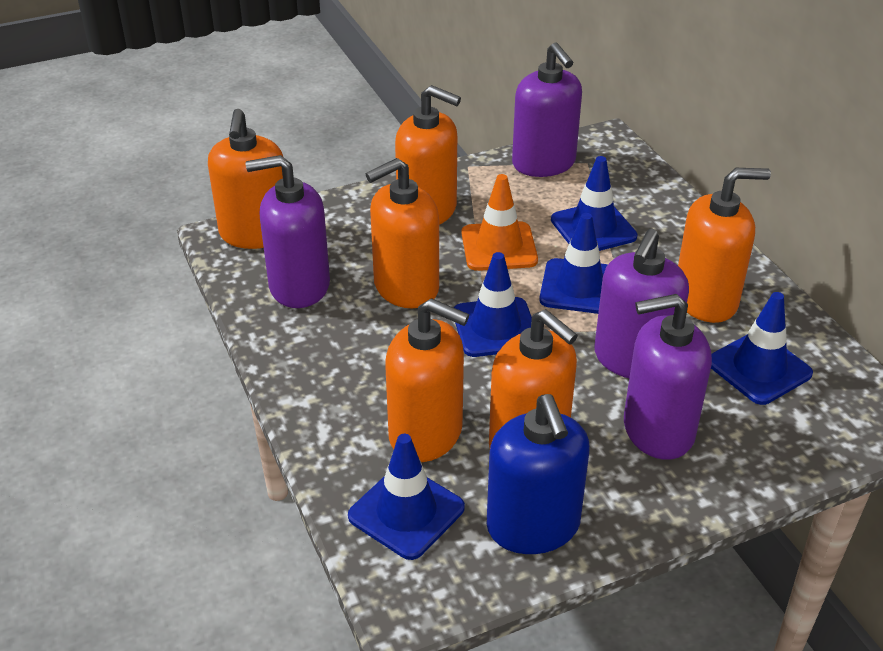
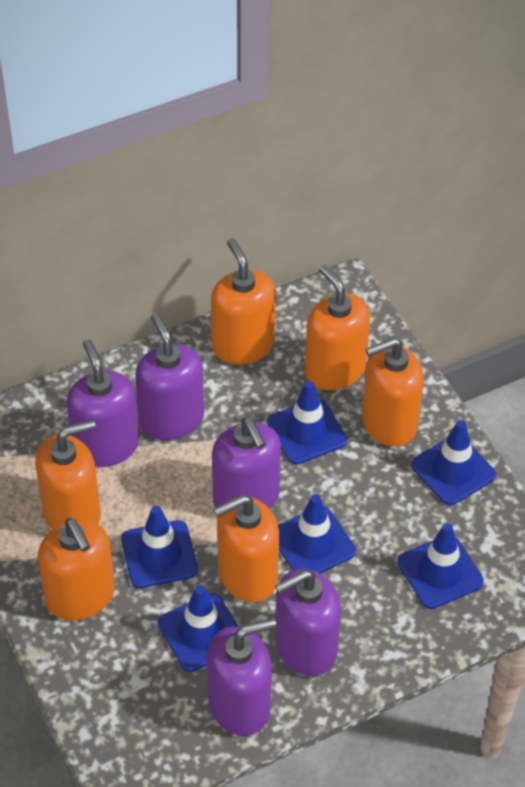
blue soap dispenser: [487,394,590,554] = 1 -> none = 0
blue traffic cone: [348,434,465,560] [454,252,532,357] [539,213,608,314] [551,156,638,251] [711,292,813,405] = 5 -> [121,506,198,588] [158,585,239,672] [267,381,347,464] [278,494,356,574] [398,524,484,609] [411,420,496,505] = 6
orange traffic cone: [462,174,538,271] = 1 -> none = 0
purple soap dispenser: [246,155,330,308] [512,43,582,177] [594,229,689,378] [624,294,712,460] = 4 -> [67,339,139,467] [135,313,204,440] [207,618,276,736] [212,417,281,509] [275,569,341,676] = 5

